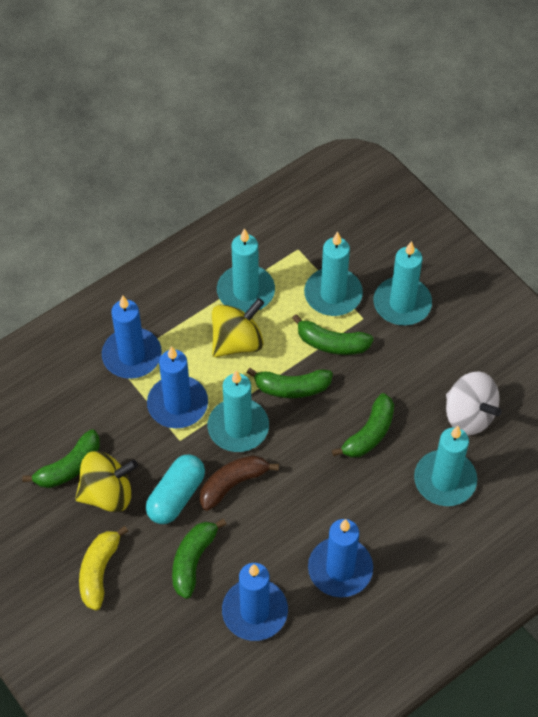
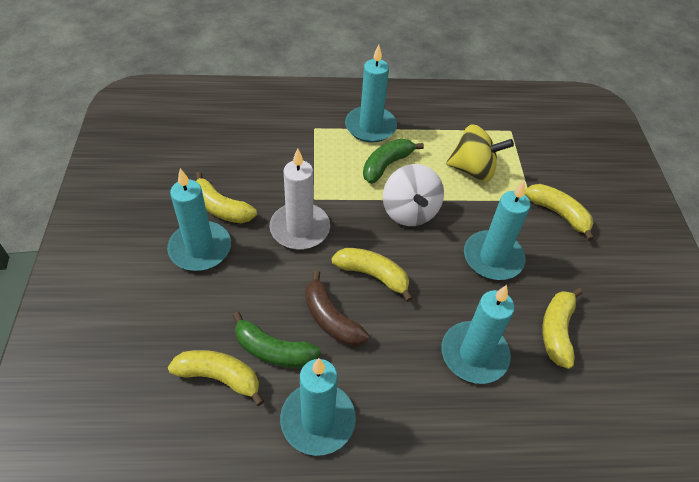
blue candle: [102,295,162,379] [147,346,208,428] [222,563,288,641] [308,519,373,597] = 4 -> none = 0
green banana: [22,429,100,488] [172,519,227,599] [247,368,333,398] [292,314,374,355] [332,393,394,458] = 5 -> [232,311,321,368] [363,139,424,184] = 2
turquoise capsule: [146,454,205,524] = 1 -> none = 0
white candle: none = 0 -> [270,148,330,250] = 1
yellow banana: [79,526,128,610] = 1 -> [168,350,264,406] [195,172,257,223] [331,248,413,302] [525,184,594,241] [542,288,582,369] = 5
yellow spinning top: [75,451,138,512] [212,298,264,357] = 2 -> [446,124,514,182] = 1

